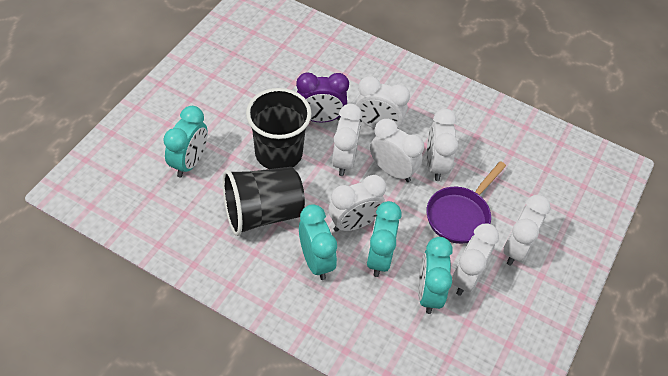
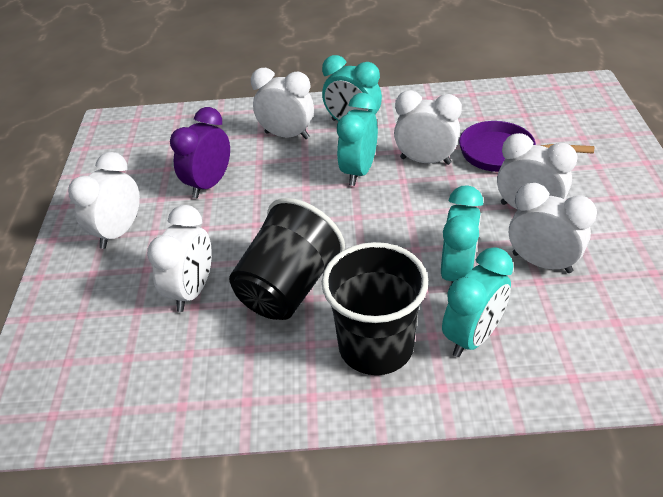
white clock: [328,175,386,232] [332,104,362,176] [356,76,410,129] [370,119,424,182] [427,109,458,181] [452,224,499,296] [503,195,550,265] = 7 -> [68,152,140,249] [147,205,212,312] [251,68,314,139] [394,90,462,165] [497,133,578,210] [509,183,597,273] = 6

